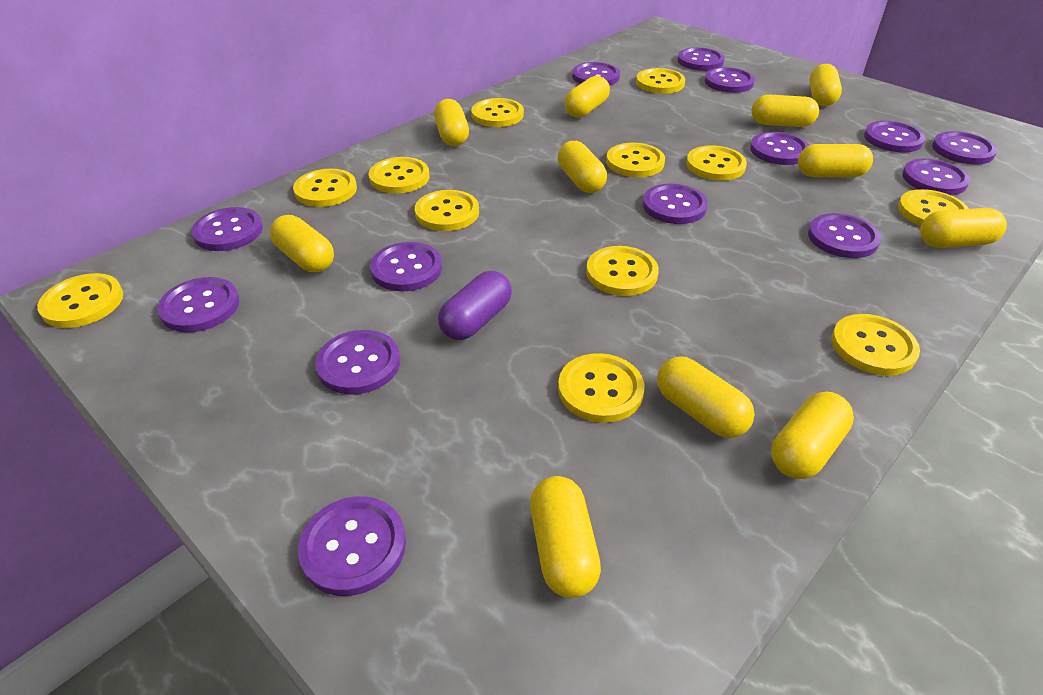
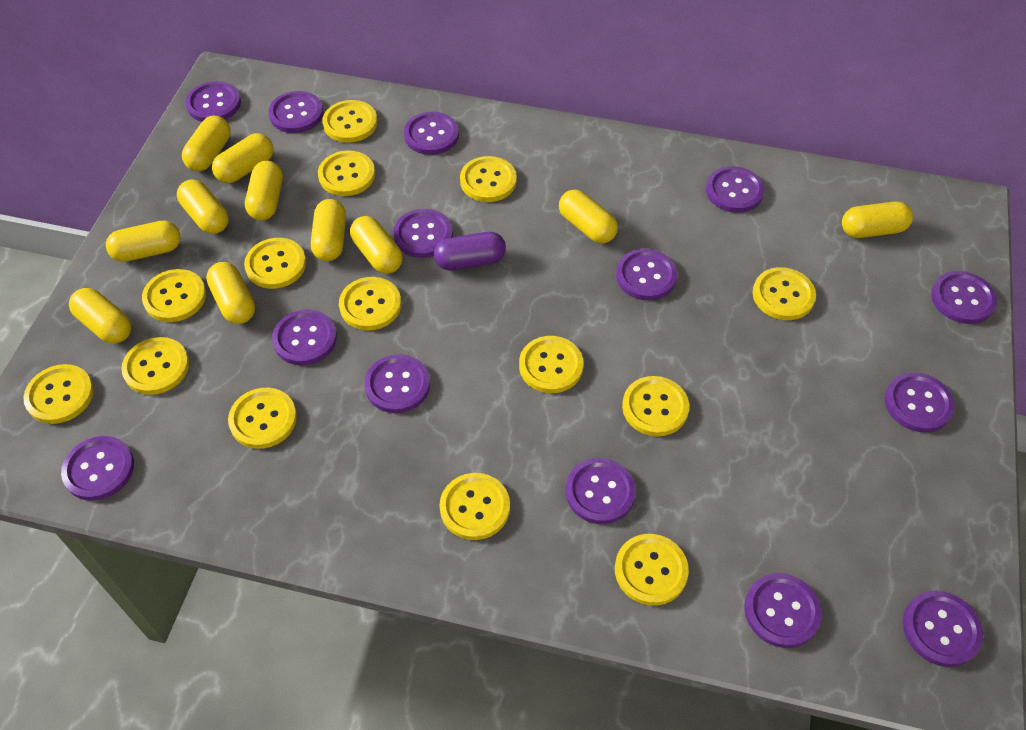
yellow button: [37,273,123,328] [293,169,357,207] [369,157,429,194] [415,190,479,231] [471,98,524,127] [558,353,645,423] [586,246,659,296] [606,143,665,177] [636,68,685,94] [686,145,747,181] [831,314,920,376] [898,189,969,226] = 12 -> [23,364,94,424] [121,337,189,395] [142,269,206,322] [228,388,297,449] [244,238,306,289] [318,150,375,196] [322,100,377,143] [339,277,401,330] [439,473,510,540] [460,156,517,202] [519,336,584,393] [615,534,689,606] [622,376,689,436] [753,267,816,320] = 14

